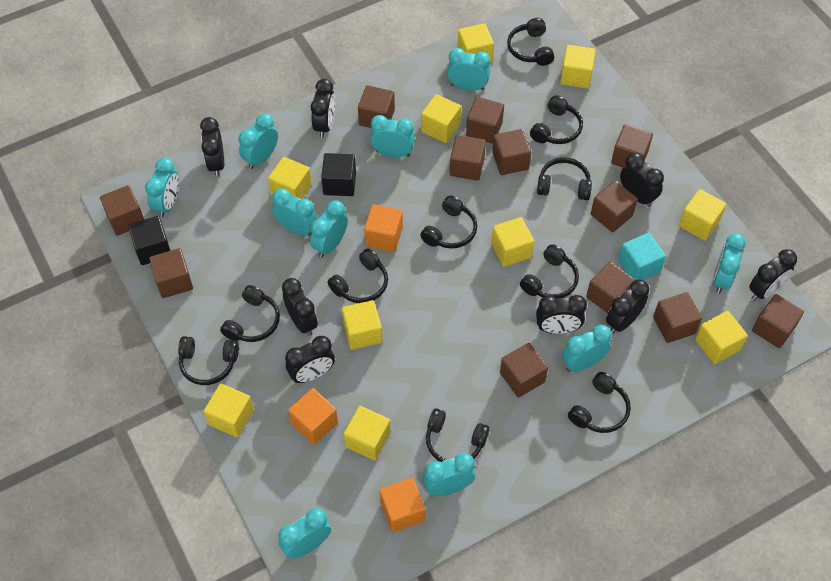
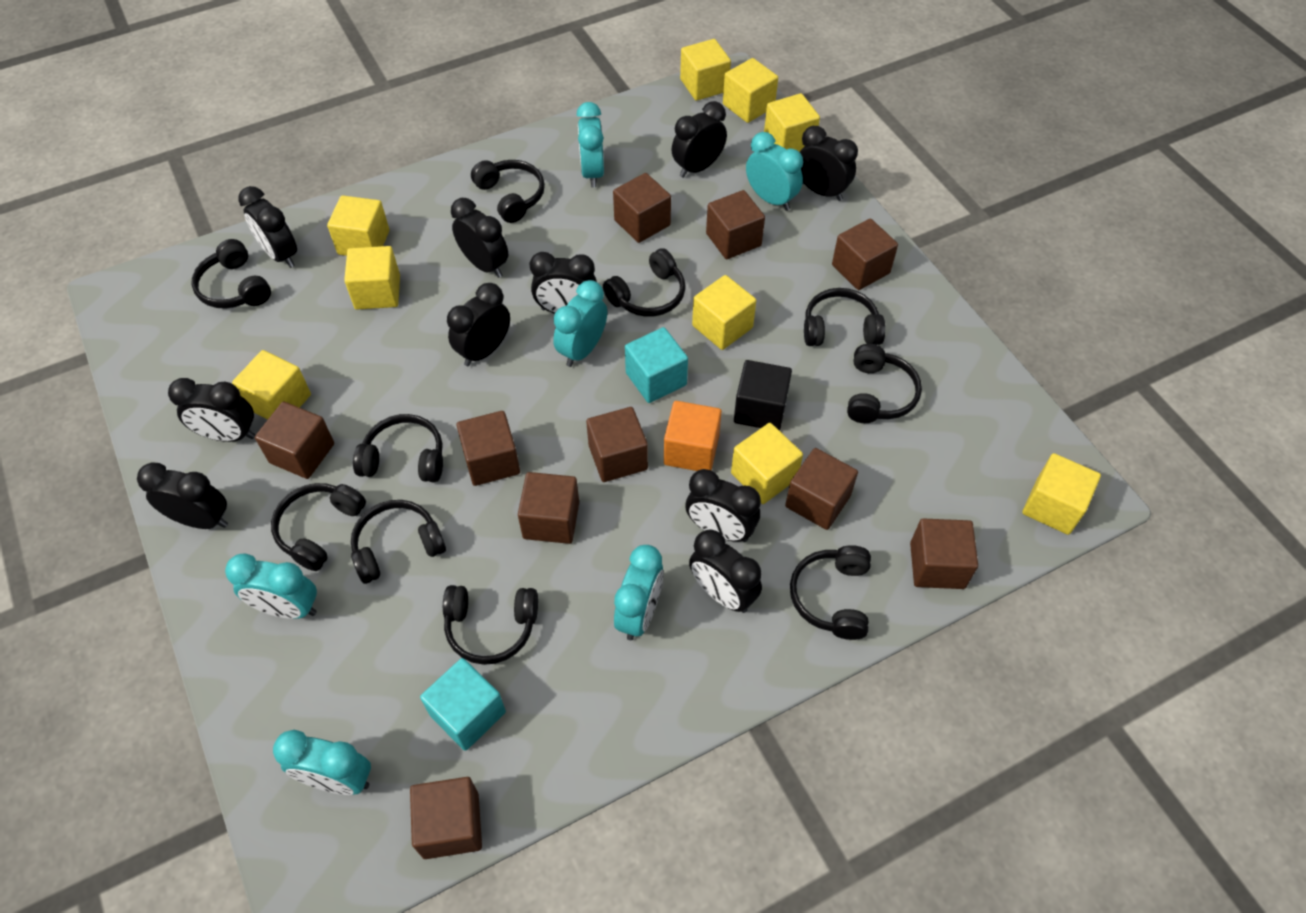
black clock: [200,117,224,177] [282,278,318,336] [285,336,335,383] [311,79,335,138] [536,295,587,334] [606,279,649,334] [620,153,664,207] [749,249,797,301] = 8 -> [137,463,228,529] [168,378,255,442] [238,186,297,268] [447,283,510,366] [451,198,508,278] [530,252,597,314] [672,101,727,178] [685,469,761,542] [689,529,762,613] [800,126,858,201] = 10
black cube: [128,216,170,265] [321,153,356,196] = 2 -> [734,360,792,431] = 1
brown cube: [100,185,144,236] [149,248,193,298] [358,85,395,128] [450,135,486,181] [466,97,504,144] [492,129,531,175] [500,343,548,397] [586,262,635,313] [591,181,638,232] [611,124,653,168] [653,292,702,343] [752,294,804,348] = 12 -> [255,401,334,479] [410,777,482,859] [456,411,520,486] [518,472,579,544] [586,407,648,482] [613,173,671,243] [706,190,765,259] [785,448,858,530] [832,219,898,290] [910,518,978,589] = 10
orange cube: [288,388,338,445] [364,204,403,252] [380,478,425,532] = 3 -> [664,401,722,471] = 1
turquoise clock: [145,158,180,217] [239,114,278,169] [272,188,318,237] [278,508,331,559] [310,200,348,257] [370,115,415,157] [423,453,475,496] [447,48,490,91] [562,325,612,372] [713,234,746,293] = 10 -> [225,553,317,619] [273,730,371,795] [553,280,607,367] [576,102,604,188] [614,545,664,640] [746,132,803,211] = 6
turquoise cube: [618,233,666,280] = 1 -> [420,658,506,751] [625,327,688,403] = 2
yellow cube: [204,384,254,437] [268,157,312,199] [342,300,382,350] [344,406,391,461] [421,94,461,143] [457,23,494,63] [491,217,534,267] [560,45,596,89] [679,189,727,241] [695,311,748,364] = 10 -> [232,350,311,420] [327,195,389,256] [344,246,400,309] [680,39,731,101] [692,275,756,350] [723,58,778,123] [731,423,803,504] [764,93,820,152] [1022,453,1101,535] = 9

